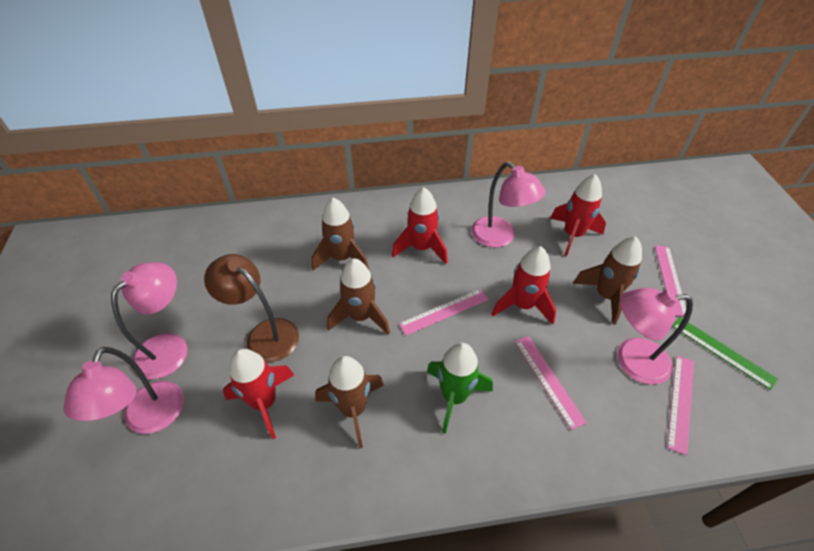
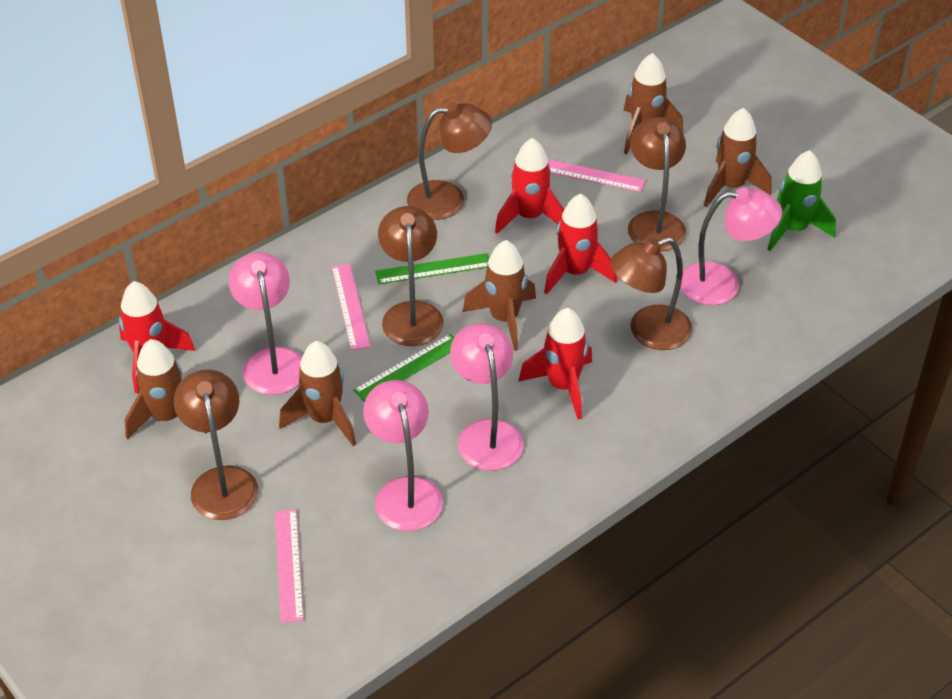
brown lamp: [204,254,299,362] = 1 -> [174,369,258,520] [378,206,444,346] [407,102,492,220] [610,237,692,350] [628,117,686,251] = 5
brown rocket: [312,198,369,271] [315,356,384,448] [327,258,390,335] [573,237,642,325] = 4 -> [125,339,207,439] [279,341,356,446] [462,240,536,351] [623,53,683,154] [704,108,771,207] = 5
green ruler: [672,317,778,390] = 1 -> [353,334,454,402] [375,253,489,284] = 2
pink ruler: [399,289,488,336] [515,336,587,430] [655,245,686,316] [667,356,694,455] = 4 -> [275,509,304,623] [332,264,370,350] [548,159,646,192] = 3

